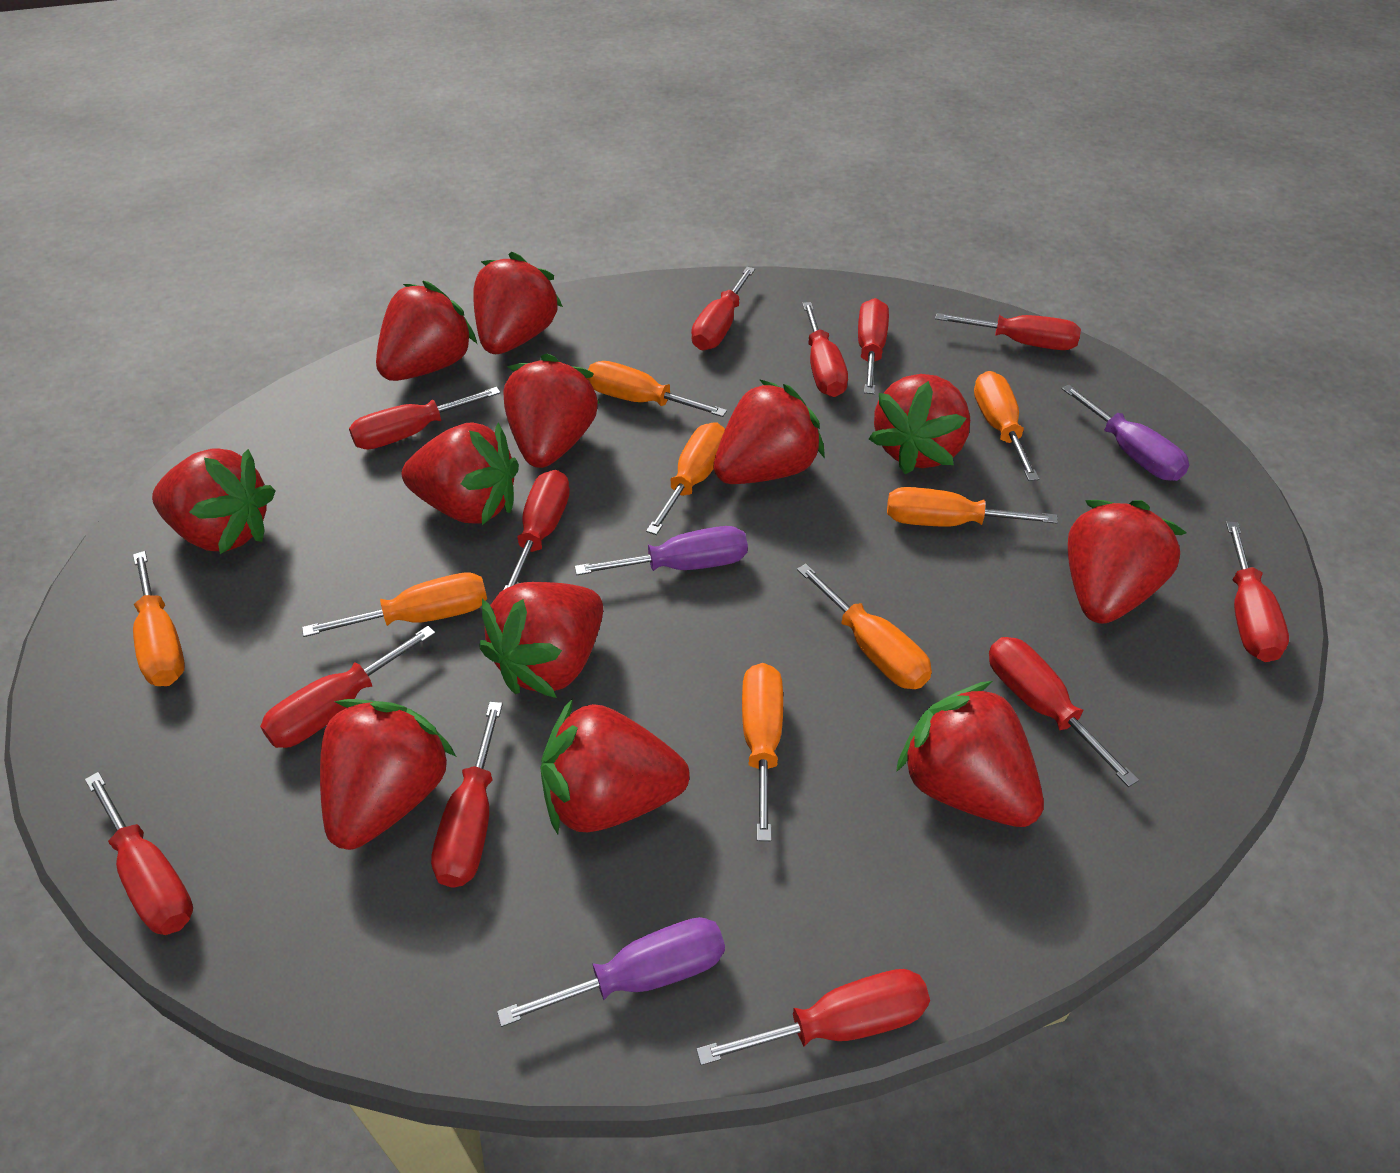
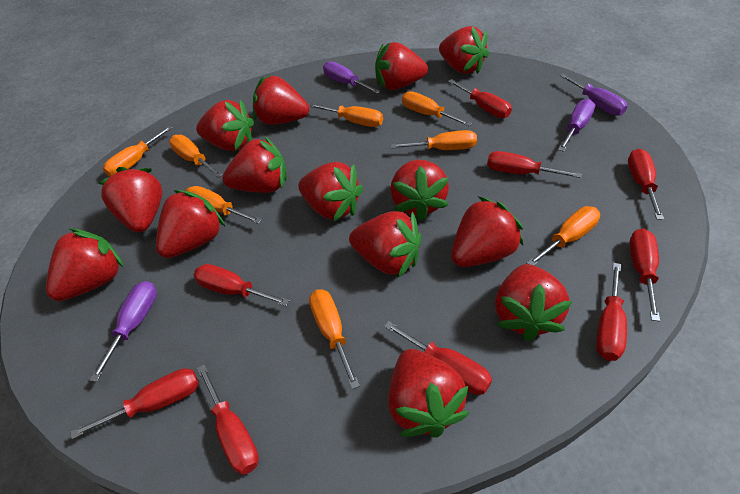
purple screwdriver: [497,917,725,1027] [575,526,748,575] [1062,385,1189,481] = 3 -> [90,281,157,382] [323,61,380,94] [558,99,595,152] [559,73,628,116] = 4
red screwdriver: [85,772,193,935] [260,626,436,748] [349,387,501,450] [431,702,503,888] [504,470,570,589] [691,267,755,350] [696,969,930,1065] [802,302,848,397] [858,298,889,394] [935,313,1081,350] [989,637,1139,787] [1226,521,1289,662] = 12 -> [71,368,199,439] [194,264,290,306] [197,364,259,475] [384,321,492,395] [448,79,512,118] [487,151,582,178] [596,263,627,361] [628,149,664,220] [629,228,660,322] = 9
red strawberry: [152,448,275,554] [320,699,456,850] [376,281,477,381] [402,422,519,525] [473,252,563,354] [479,582,603,698] [503,354,600,468] [540,698,690,834] [713,379,825,484] [869,374,970,474] [896,681,1044,827] [1068,500,1187,624] = 12 -> [46,229,124,301] [98,167,163,233] [156,190,225,258] [196,100,254,151] [223,136,287,193] [253,75,309,125] [298,162,363,221] [349,211,422,277] [375,42,428,90] [388,349,469,438] [390,160,449,221] [439,26,489,74] [452,196,523,267] [495,264,572,342] = 14

